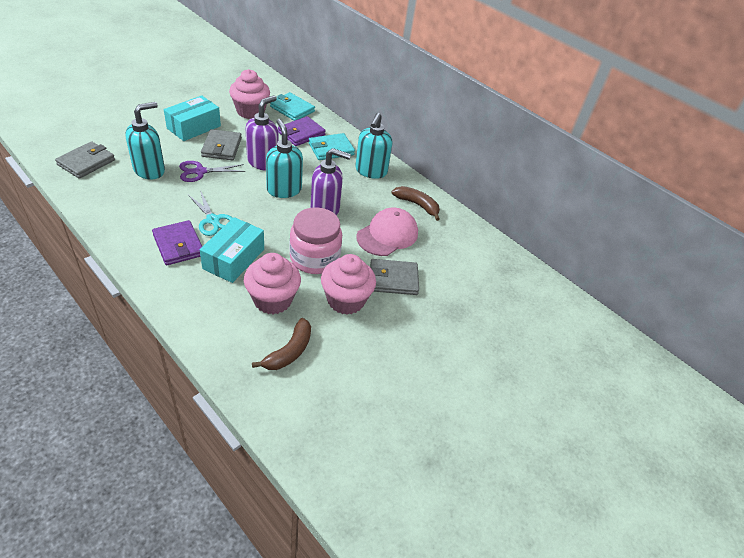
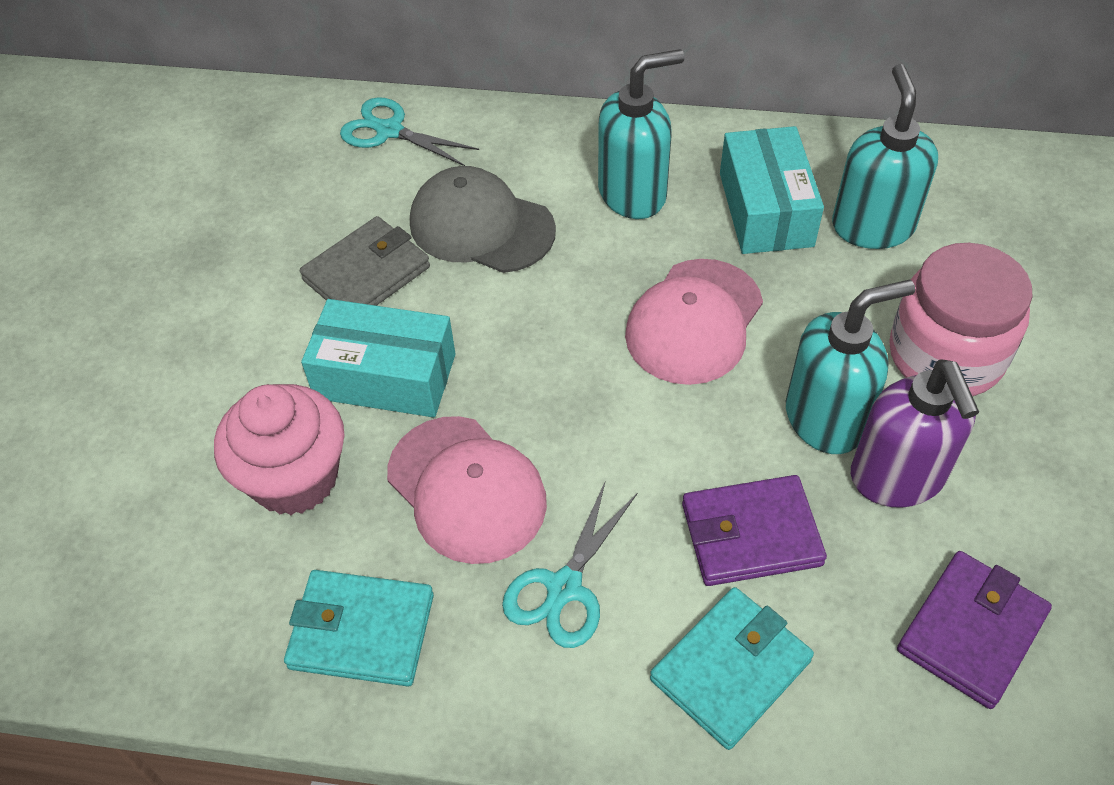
brown banana: [252,318,311,370] [392,186,440,221] = 2 -> none = 0
grey cap: none = 0 -> [410,166,556,273] = 1
grey wallet: [55,141,115,179] [201,129,242,160] [370,259,419,295] = 3 -> [300,216,430,306] = 1
pink cap: [356,208,418,256] = 1 -> [387,416,547,564] [625,259,763,385] = 2
pink cupcake: [229,69,270,119] [244,253,301,314] [321,254,376,315] = 3 -> [214,384,344,515] = 1
purple scissors: [179,161,245,182] = 1 -> none = 0
purple soap dispenser: [245,96,279,171] [311,148,351,215] = 2 -> [851,359,979,508] = 1
turquoise scissors: [188,190,232,236] = 1 -> [340,97,479,166] [502,480,637,648] = 2

